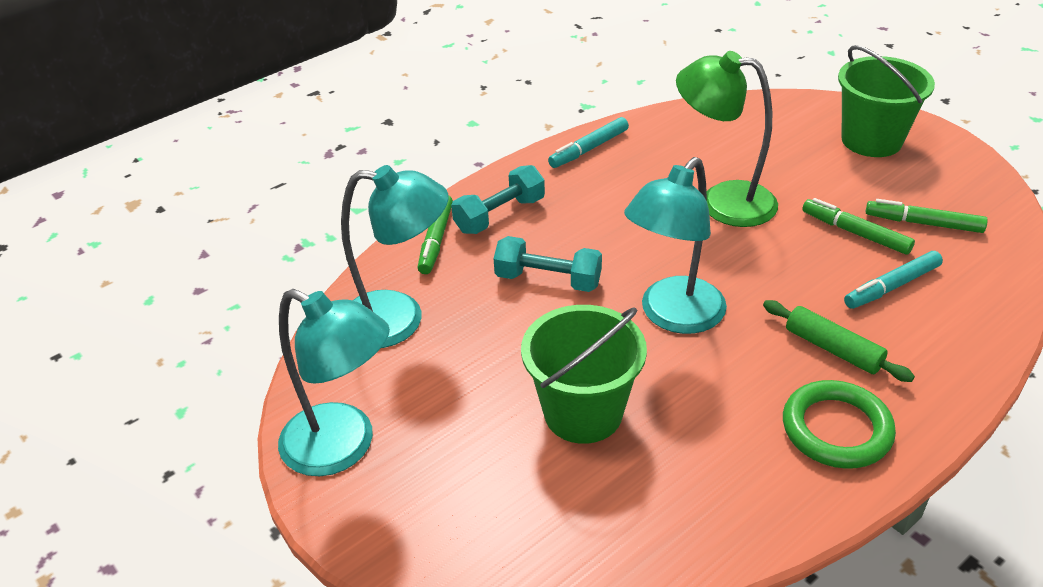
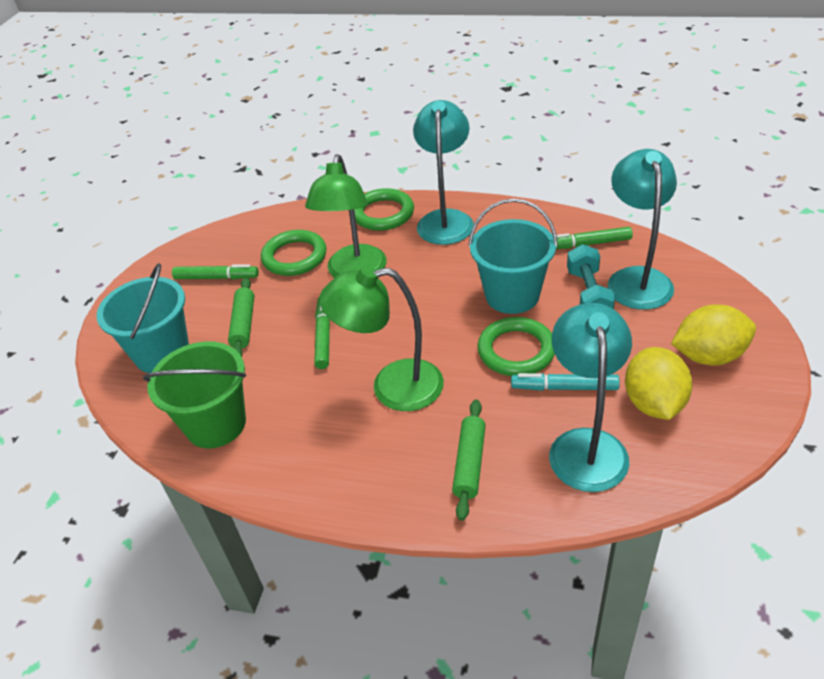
green bucket: [521,305,647,444] [838,45,935,157] = 2 -> [143,341,246,449] = 1
green lamp: [676,51,778,227] = 1 -> [305,154,386,278] [319,265,444,411] = 2
green ring: [783,380,896,469] = 1 -> [261,230,327,276] [354,188,414,231] [477,317,555,376] = 3
green rolling pin: [763,300,915,382] = 1 -> [228,278,254,357] [452,399,486,521] = 2
turquoise bucket: none = 0 -> [97,263,189,373] [468,198,558,314] = 2
turquoise dumbbell: [451,165,545,234] [493,236,602,292] = 2 -> [567,244,615,309] = 1
turquoise marker: [548,117,629,168] [844,251,943,309] = 2 -> [511,373,620,391] = 1
yellow lemon: none = 0 -> [625,347,692,420] [671,305,756,366] = 2

